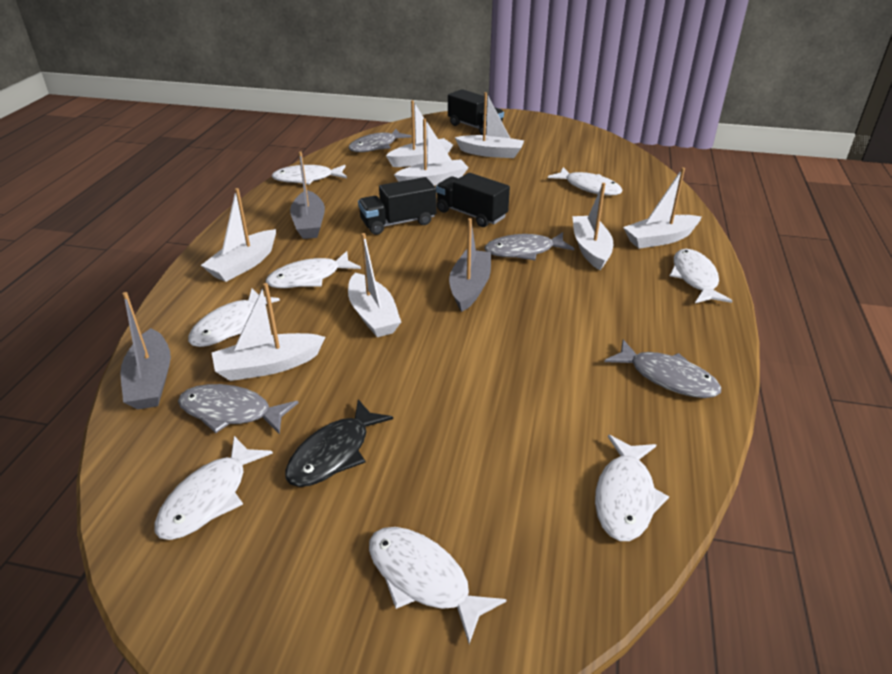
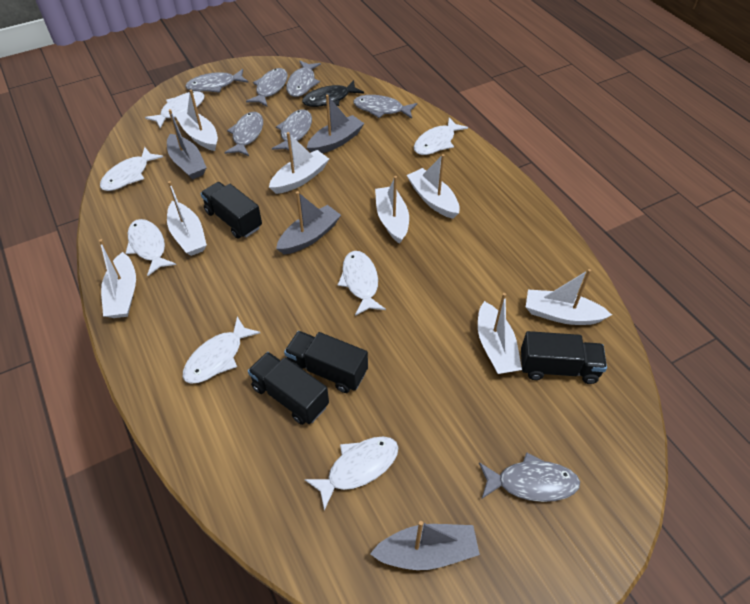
black truck: [358,177,437,235] [436,173,510,227] [448,89,504,135] = 3 -> [200,182,262,239] [248,352,329,425] [284,331,368,393] [521,331,607,384] = 4
grey boat: [120,292,171,409] [290,151,325,239] [449,218,491,312] = 3 -> [167,109,207,180] [276,191,341,254] [307,95,364,153] [370,521,480,570] = 4
grey fish: [178,384,298,434] [348,129,412,152] [485,232,574,260] [604,339,721,398] = 4 -> [185,69,248,93] [224,112,263,156] [246,68,288,107] [272,109,312,150] [286,61,321,97] [353,95,417,119] [479,452,580,502] = 7
white fish: [154,436,273,540] [188,288,280,347] [266,251,361,288] [271,165,347,185] [369,527,506,644] [548,167,623,196] [595,435,669,541] [670,249,732,303] = 8 -> [100,147,163,191] [126,219,176,276] [145,91,204,128] [183,317,260,384] [305,436,398,511] [338,251,386,316] [414,117,468,155] = 7

